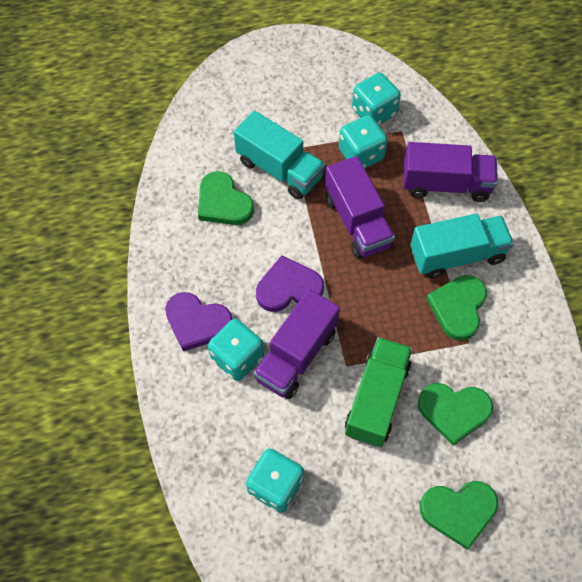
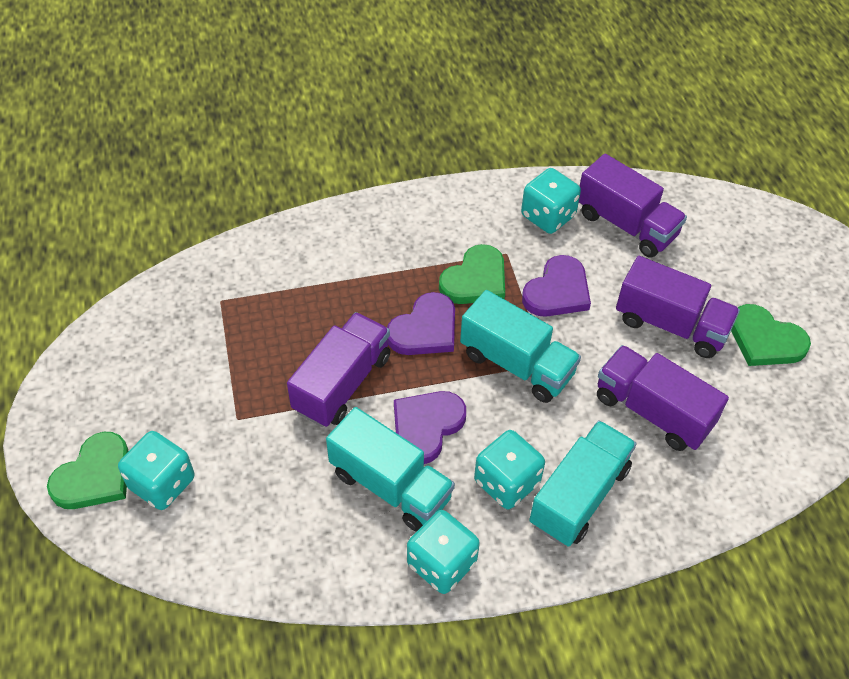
green heart: [198,171,254,225] [418,383,493,445] [420,481,498,550] [426,275,487,341] = 4 -> [47,432,128,509] [439,244,505,304] [731,304,811,366] = 3
green truck: [345,337,412,447] = 1 -> none = 0
purple heart: [165,292,232,351] [256,255,324,312] = 2 -> [387,292,455,355] [394,391,466,464] [522,255,591,317] = 3
purple truck: [254,289,340,399] [325,156,395,259] [403,142,498,202] = 3 -> [287,312,390,427] [579,154,687,258] [597,345,729,451] [616,256,740,358] = 4
turquoise truck: [234,110,325,200] [410,214,514,279] = 2 -> [326,407,455,532] [460,290,581,403] [529,420,637,547] = 3

